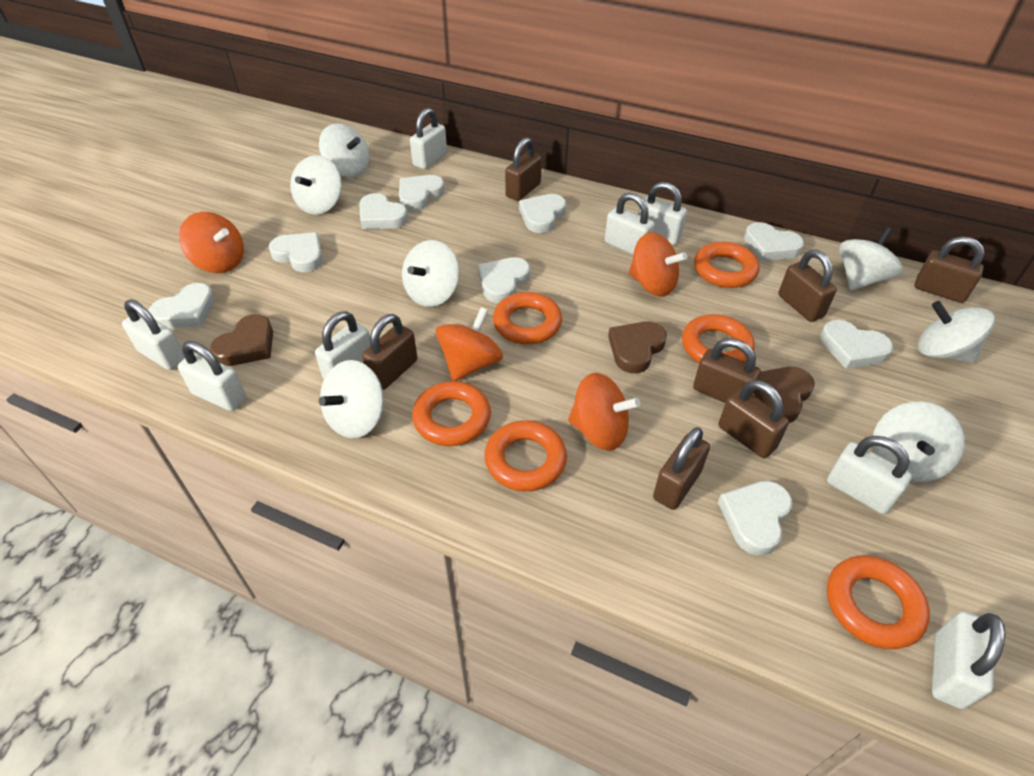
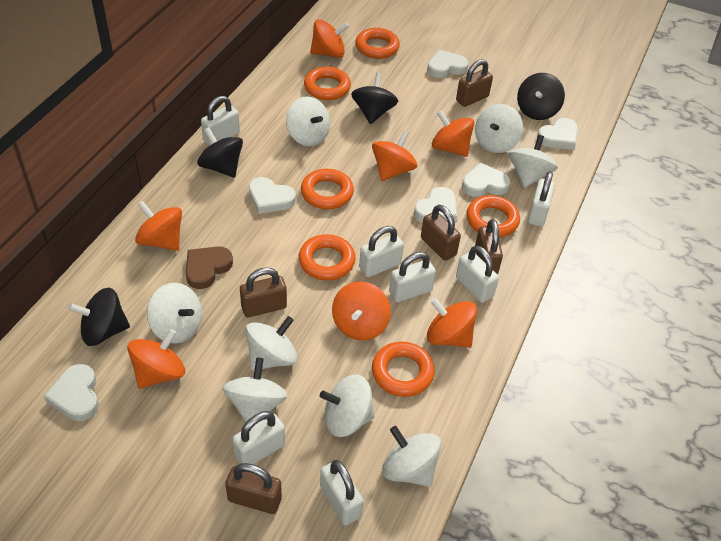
black spinning top: none = 0 -> [68,288,130,346] [197,127,243,178] [351,73,398,124] [517,73,565,120] = 4
brown heart: [210,314,273,366] [608,321,667,373] [754,367,815,423] = 3 -> [186,246,233,289] = 1
brown padlock: [362,314,417,390] [505,137,542,201] [653,427,710,510] [693,338,761,403] [719,380,789,458] [778,250,837,322] [914,236,985,303] = 7 -> [225,463,282,514] [240,267,287,318] [421,205,461,261] [456,59,493,107] [475,219,503,275] = 5
orange spinning top: [179,212,244,273] [436,307,503,381] [568,373,640,451] [629,232,687,297] = 4 -> [127,329,185,389] [135,201,182,251] [310,19,349,58] [332,281,391,340] [372,131,418,181] [427,297,477,348] [432,110,474,157] = 7
white heart: [149,283,215,328] [269,232,323,272] [359,193,408,229] [399,175,445,211] [478,257,530,303] [519,194,566,233] [718,481,792,556] [744,222,804,261] [820,320,893,369] = 9 -> [44,364,99,421] [249,177,296,214] [414,187,457,223] [427,50,469,78] [462,163,511,197] [537,118,578,150] = 6
white padlock: [122,299,185,370] [178,341,246,411] [315,311,371,379] [410,108,447,169] [605,192,655,255] [638,182,687,245] [827,436,912,514] [932,611,1006,709] = 8 -> [201,96,240,146] [232,411,285,464] [320,460,364,525] [359,226,404,277] [389,252,436,302] [456,245,499,303] [528,171,555,227] = 7
white spinning top: [290,155,342,215] [319,123,370,177] [319,360,384,439] [402,240,459,307] [839,227,903,291] [872,402,965,483] [918,301,995,363] = 7 -> [147,283,202,344] [223,358,287,422] [245,316,298,371] [286,97,330,146] [320,374,375,437] [382,426,441,487] [475,104,523,153] [509,135,558,188] = 8

